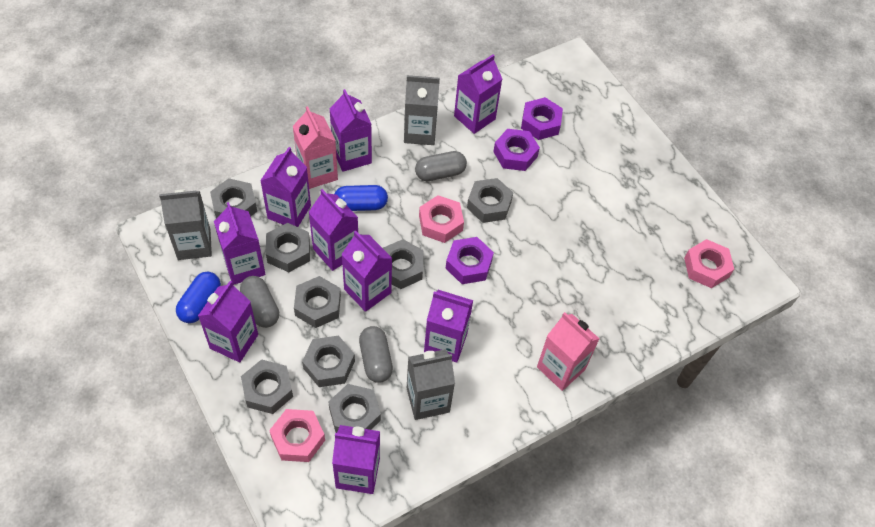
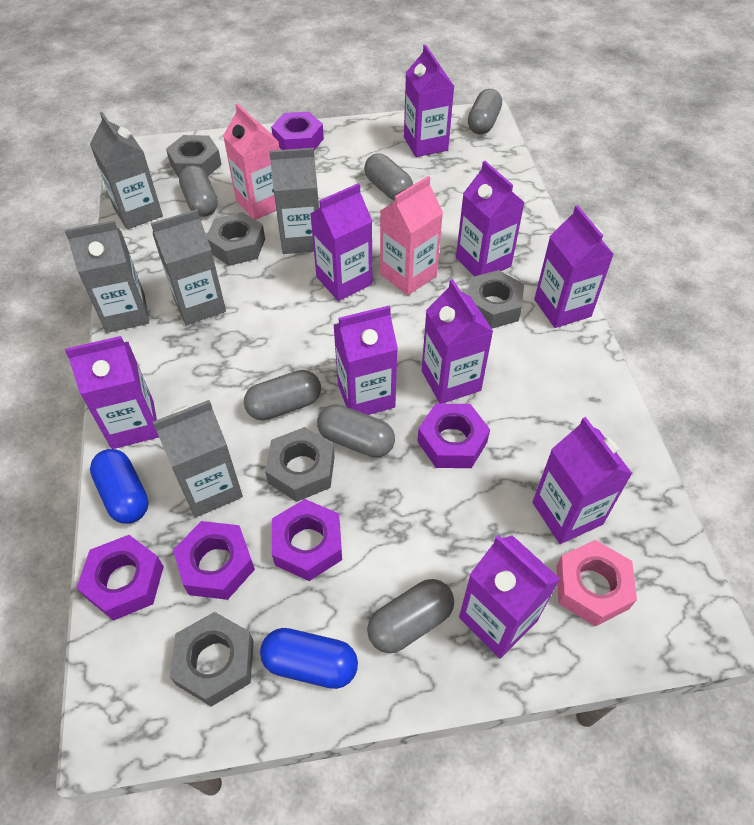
grey capsule: [240,276,279,328] [359,326,393,383] [415,151,467,181] = 3 -> [179,165,218,217] [244,370,321,420] [317,404,395,458] [364,153,413,201] [367,579,454,653] [468,89,502,134] = 6
grey carton: [159,189,212,260] [404,75,440,145] [407,349,455,420] = 3 -> [65,220,149,333] [90,112,163,229] [151,209,226,325] [153,400,243,517] [269,148,319,254] = 5
grey nut: [210,178,257,218] [241,359,293,414] [266,223,310,272] [294,276,341,328] [302,336,355,387] [328,384,381,433] [383,239,424,289] [467,178,513,223] = 8 -> [166,135,222,178] [170,612,253,707] [207,212,265,266] [265,427,335,502] [468,270,524,329] = 5
pink nut: [269,409,325,462] [419,195,464,243] [684,239,734,288] = 3 -> [556,540,637,626] = 1
purple nut: [445,237,494,284] [493,129,540,171] [521,97,563,140] = 3 -> [77,535,164,621] [173,521,255,600] [271,112,324,150] [272,499,342,581] [417,404,490,468] = 5

